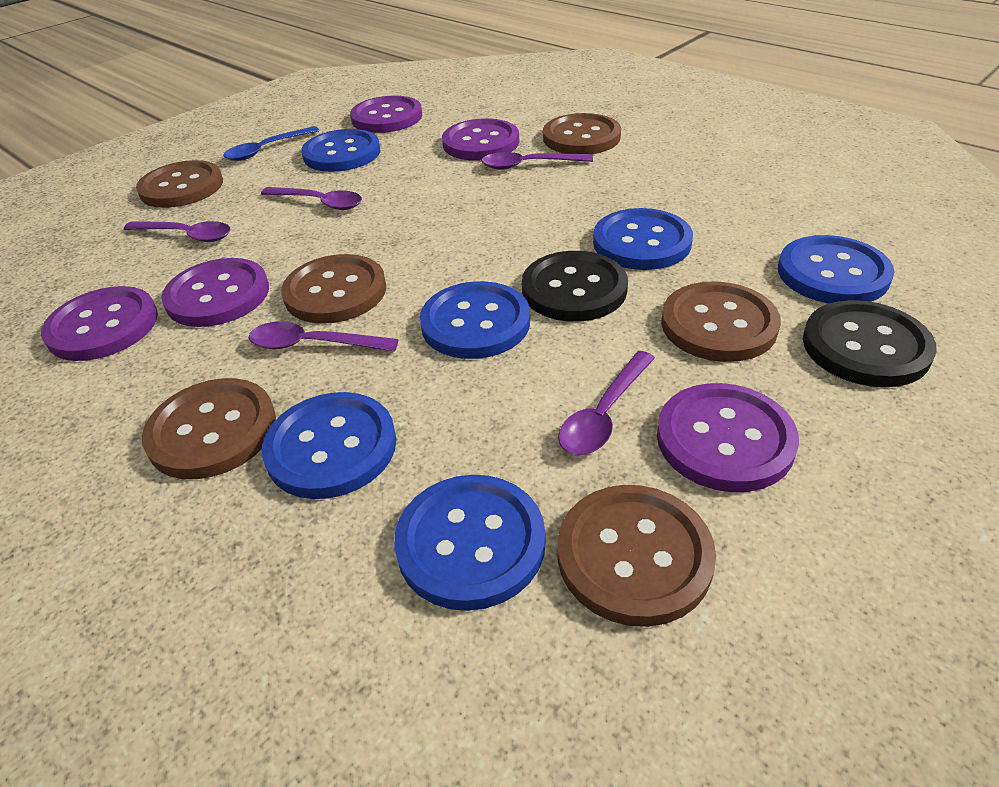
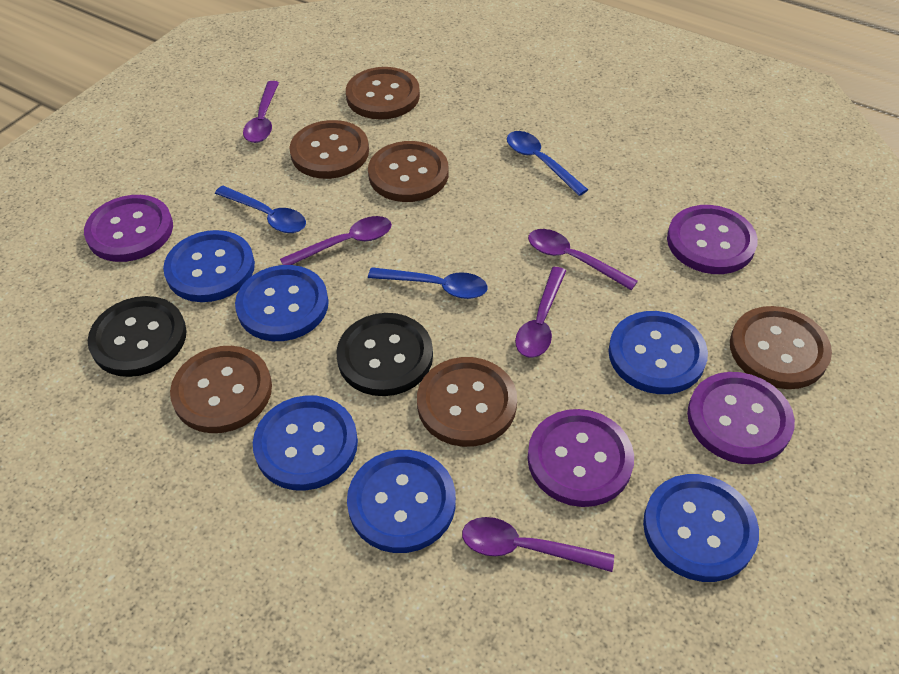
blue spoon: [223,126,319,161] = 1 -> [215,186,306,233] [368,267,487,299] [507,131,588,196] = 3
purple button: [41,286,158,361] [161,258,269,327] [350,95,422,133] [442,118,519,161] [657,383,799,492] = 5 -> [84,195,173,262] [527,409,634,507] [667,205,758,274] [687,372,795,464] = 4

